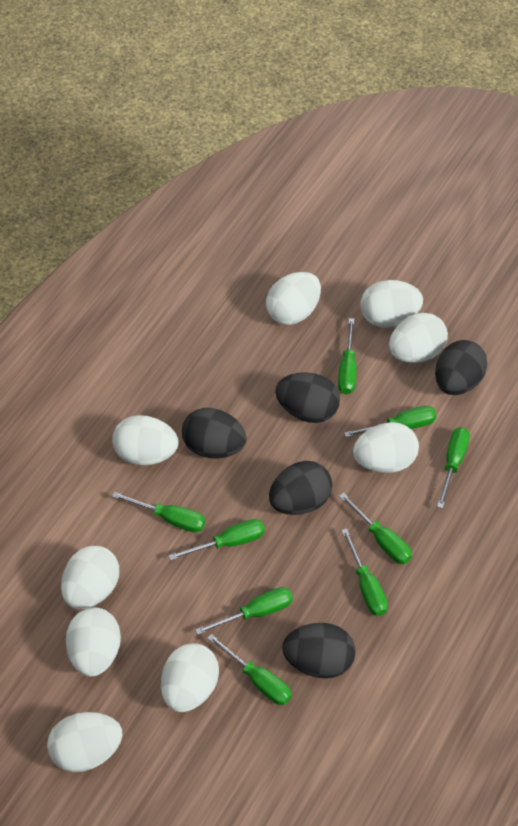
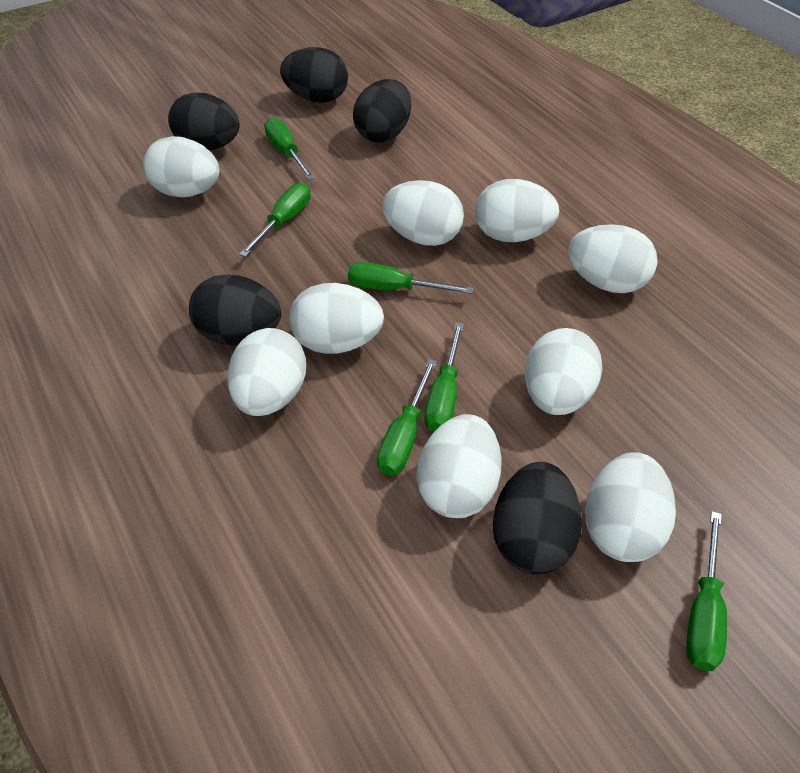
green screwdriver: [112,492,205,532] [168,519,265,561] [195,587,293,635] [207,634,291,705] [338,318,356,394] [339,493,412,564] [341,529,388,616] [344,406,437,437] [437,427,470,508] = 9 -> [239,183,310,257] [264,118,315,180] [348,262,474,294] [377,359,437,476] [425,322,464,432] [686,511,727,671] = 6

